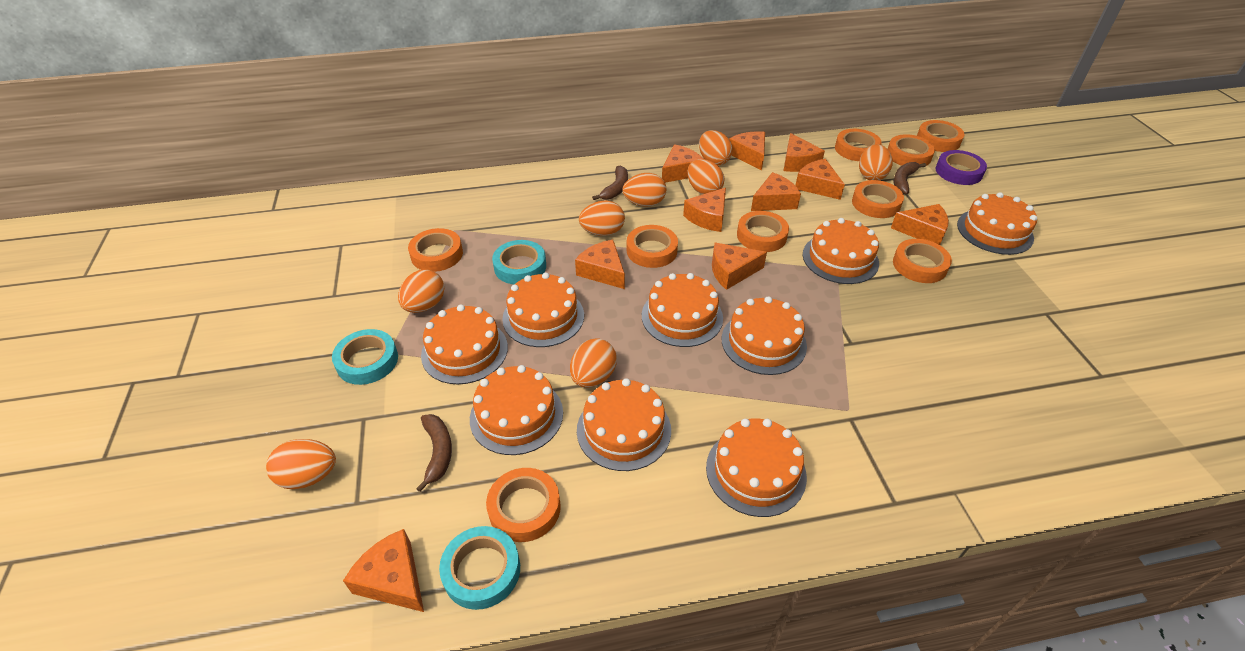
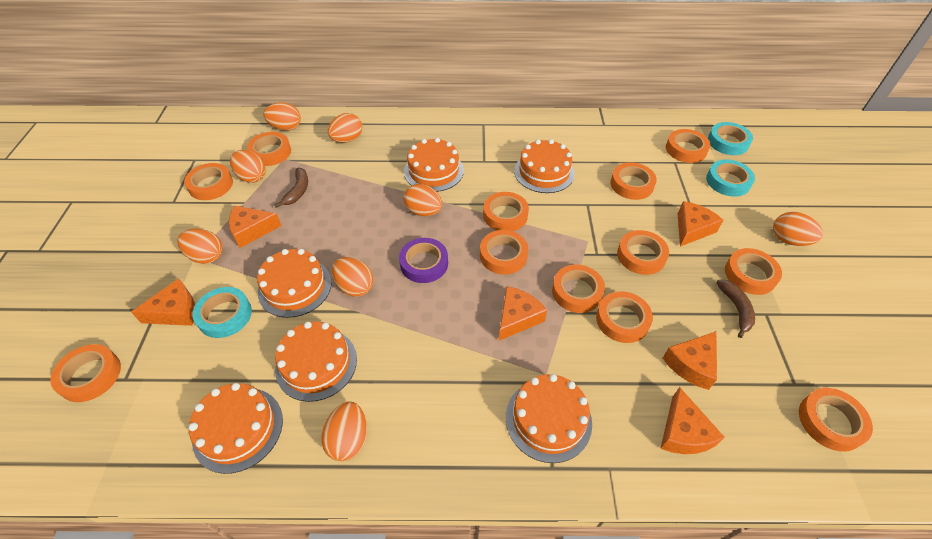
brown banana: [416,414,452,492] [592,165,628,200] [894,162,926,194] = 3 -> [274,168,308,208] [716,280,755,338] = 2
orange cake: [421,304,508,384] [470,365,563,455] [502,272,584,347] [577,378,671,471] [642,273,723,347] [706,418,807,517] [722,296,807,375] [803,218,879,284] [957,192,1037,255] = 9 -> [189,383,283,474] [257,249,332,318] [275,322,357,402] [404,138,464,192] [506,374,592,463] [514,139,575,193] = 6
orange cheese: [343,529,424,612] [575,240,625,289] [662,144,703,183] [683,188,726,232] [712,243,767,290] [729,131,765,170] [751,172,801,211] [784,133,825,172] [795,159,845,200] [891,204,949,245] = 10 -> [131,278,195,326] [229,206,282,248] [499,286,547,341] [660,387,725,454] [663,331,717,390] [678,201,723,247] = 6
orange tape: [408,228,463,272] [486,468,561,542] [627,225,678,268] [737,211,789,252] [835,129,882,161] [852,180,904,218] [888,134,935,166] [893,239,952,283] [917,120,964,152] = 9 -> [50,344,121,402] [184,163,233,200] [247,132,291,166] [480,230,528,275] [483,192,529,231] [552,264,605,313] [596,291,653,343] [611,162,657,200] [617,230,669,275] [666,129,710,163] [725,248,782,295] [799,388,873,452] = 12

